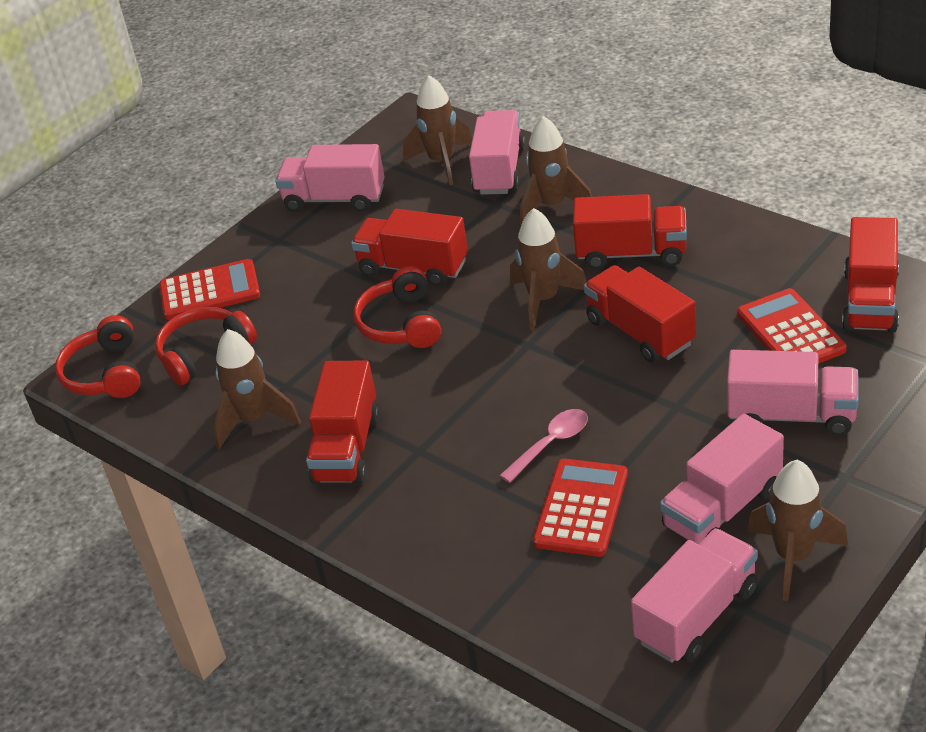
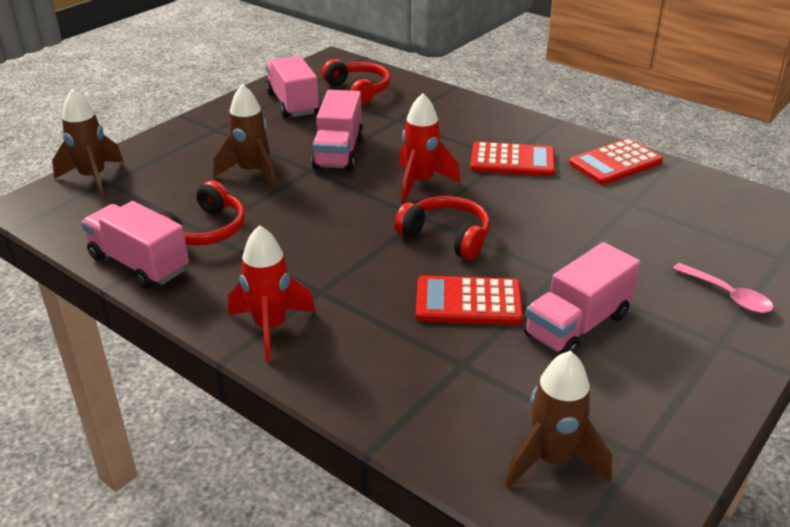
brown rocket: [213,329,301,449] [403,75,472,185] [510,208,587,331] [520,116,592,226] [747,460,848,601] = 5 -> [52,89,124,197] [213,84,277,188] [505,351,612,489] = 3
pink truck: [276,144,385,212] [469,110,526,195] [631,528,758,663] [660,414,784,544] [727,350,859,436] = 5 -> [81,201,189,289] [265,56,319,118] [311,90,364,171] [524,242,641,354] = 4
red rocket: none = 0 -> [228,225,315,362] [399,93,460,202] = 2
red truck: [306,360,380,484] [351,209,468,286] [573,194,687,269] [584,265,696,363] [842,217,899,333] = 5 -> none = 0

